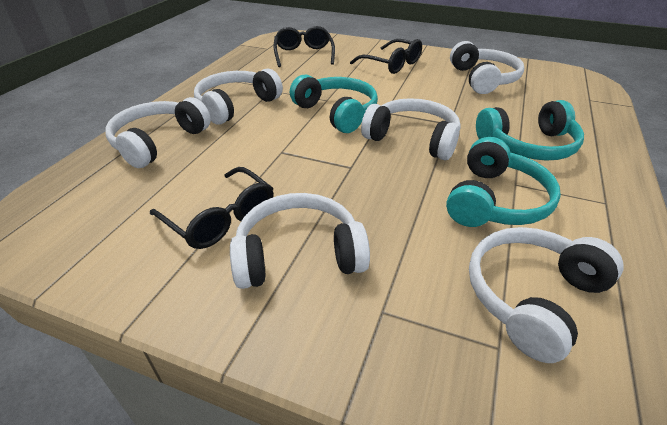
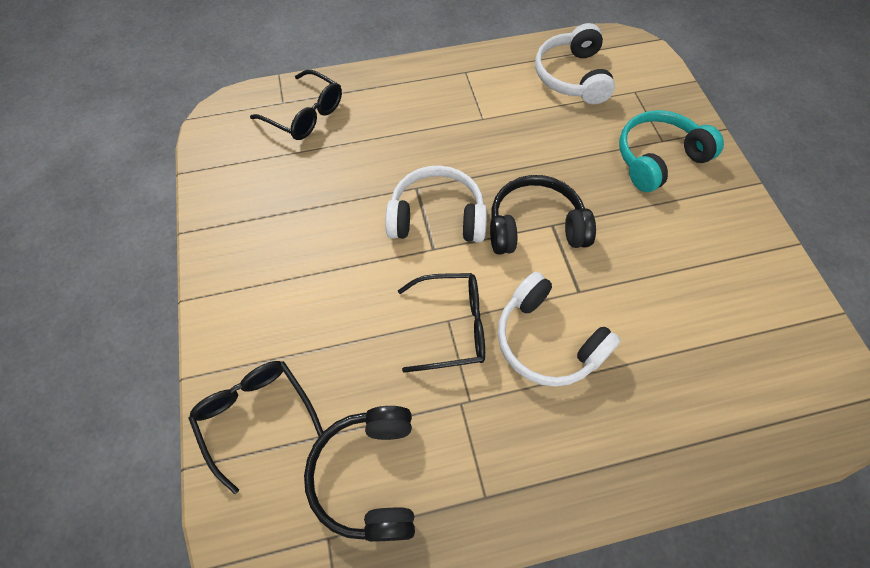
black headphones: none = 0 -> [304,406,415,542] [490,175,596,255] = 2
turquoise headphones: [290,74,378,133] [446,137,561,227] [476,100,584,160] = 3 -> [619,110,724,192] = 1
white headphones: [105,97,211,168] [194,69,283,125] [230,193,370,289] [361,98,461,160] [450,41,524,94] [469,227,623,363] = 6 -> [385,165,487,243] [498,272,621,387] [535,23,615,104] = 3

